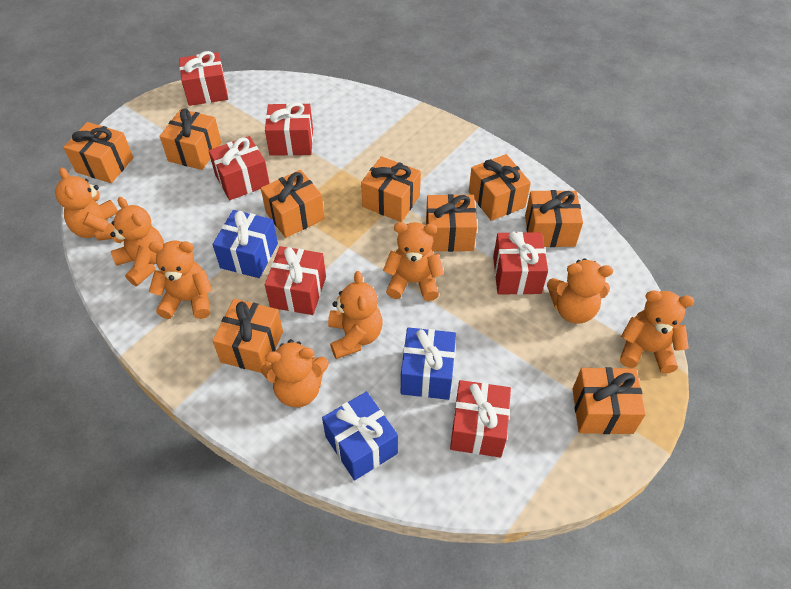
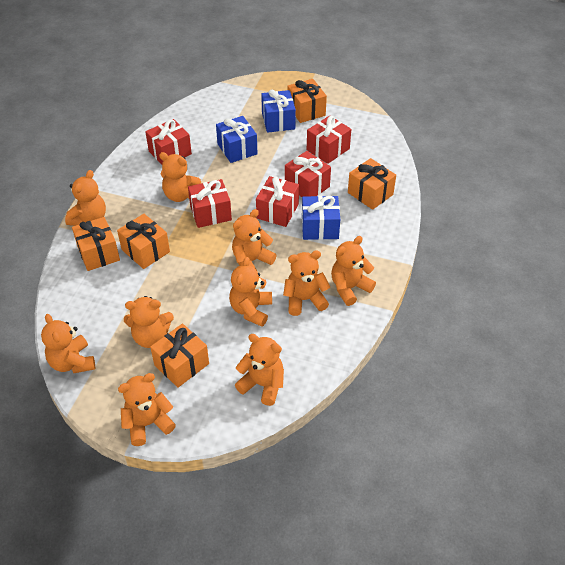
orange gift: [63,122,133,183] [159,108,222,170] [212,299,283,373] [261,170,325,238] [361,156,421,222] [426,194,477,252] [469,154,531,221] [525,190,583,247] [572,367,646,434] = 9 -> [72,217,120,271] [117,214,170,269] [150,324,209,388] [287,79,327,123] [348,158,396,210] = 5
orange teddy bear: [55,167,118,241] [110,197,164,286] [149,240,212,319] [261,339,329,407] [328,271,382,359] [383,222,444,301] [547,258,613,324] [620,290,694,374] = 8 -> [41,314,95,373] [65,170,106,226] [118,373,176,446] [124,296,174,348] [159,152,201,202] [229,257,272,327] [232,209,276,272] [235,334,284,406] [283,251,330,316] [331,236,376,306] = 10
red gift: [179,51,228,106] [209,136,270,200] [265,102,313,156] [265,246,326,315] [450,380,511,458] [493,232,548,295] = 6 -> [145,119,192,165] [188,179,232,228] [256,176,299,227] [285,151,331,197] [307,115,351,164] = 5

